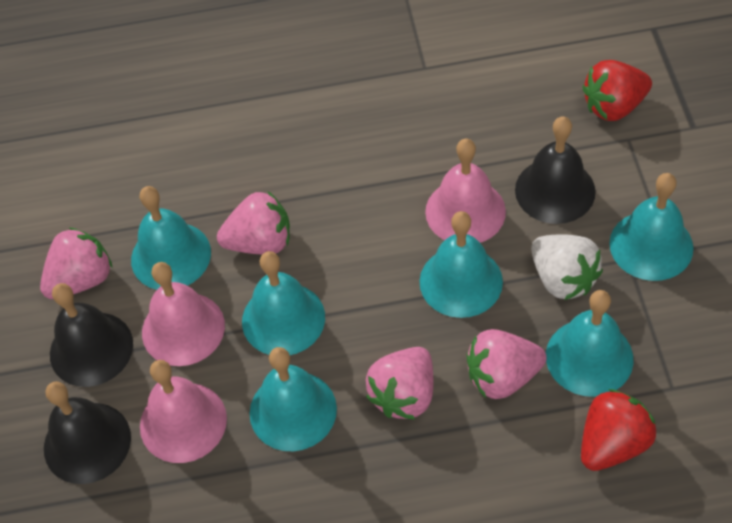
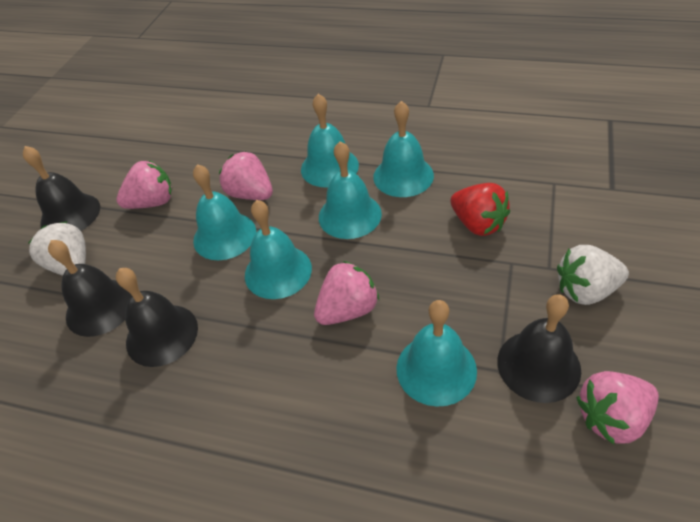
black bell: [44,381,131,484] [50,283,133,387] [515,116,596,224] = 3 -> [23,146,100,231] [48,240,132,337] [116,268,198,367] [497,294,581,403] = 4
pink bell: [140,360,227,463] [142,262,225,366] [425,138,506,243] = 3 -> none = 0
red strawberry: [581,389,656,471] [582,60,652,121] = 2 -> [450,183,510,236] = 1
white strawberry: [531,234,603,300] = 1 -> [28,221,86,275] [557,245,629,305] = 2

